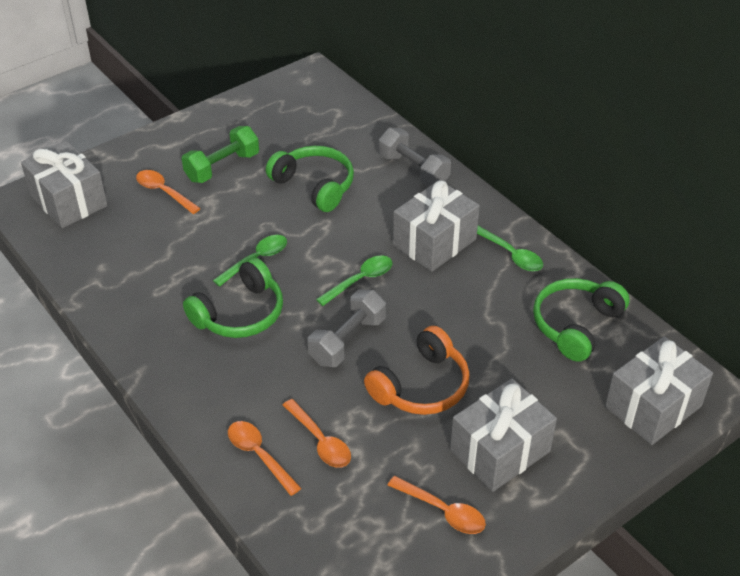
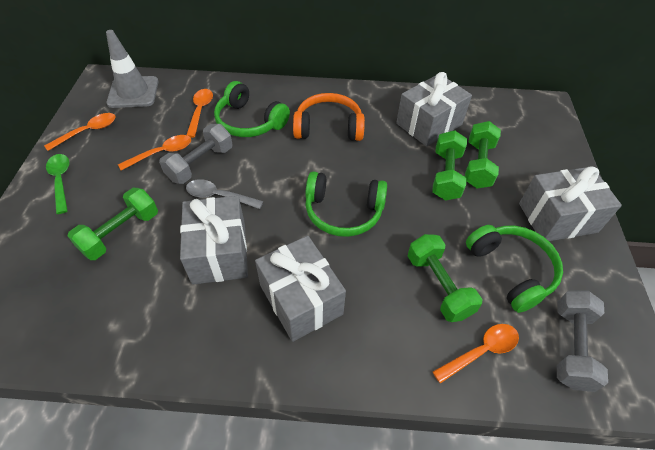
green dumbbell: [182,126,259,183] = 1 -> [68,188,158,260] [408,234,483,322] [432,130,467,200] [465,121,501,188] = 4
green spoon: [213,235,287,287] [316,255,392,306] [477,226,543,271] = 3 -> [46,154,69,214] = 1
grey spoon: none = 0 -> [186,179,263,209] = 1
grey traffic cone: none = 0 -> [106,30,158,108] = 1

